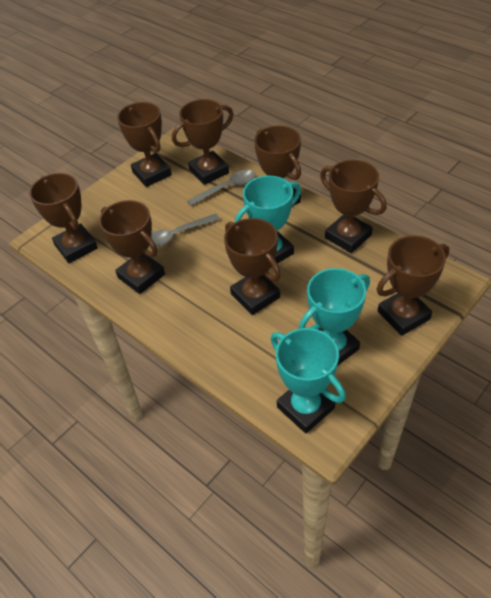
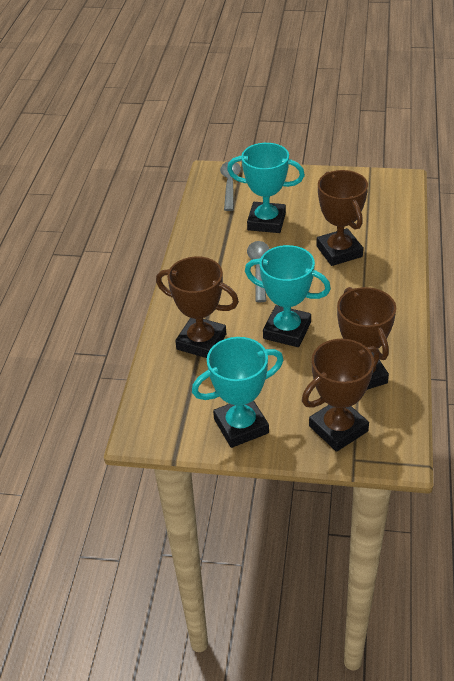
brown trophy: [29,173,98,263] [99,200,165,294] [117,102,172,187] [172,99,233,185] [224,218,281,315] [254,125,301,206] [320,160,387,253] [376,235,449,336] = 8 -> [156,257,239,358] [302,339,380,452] [316,170,368,266] [337,287,396,390] = 4

